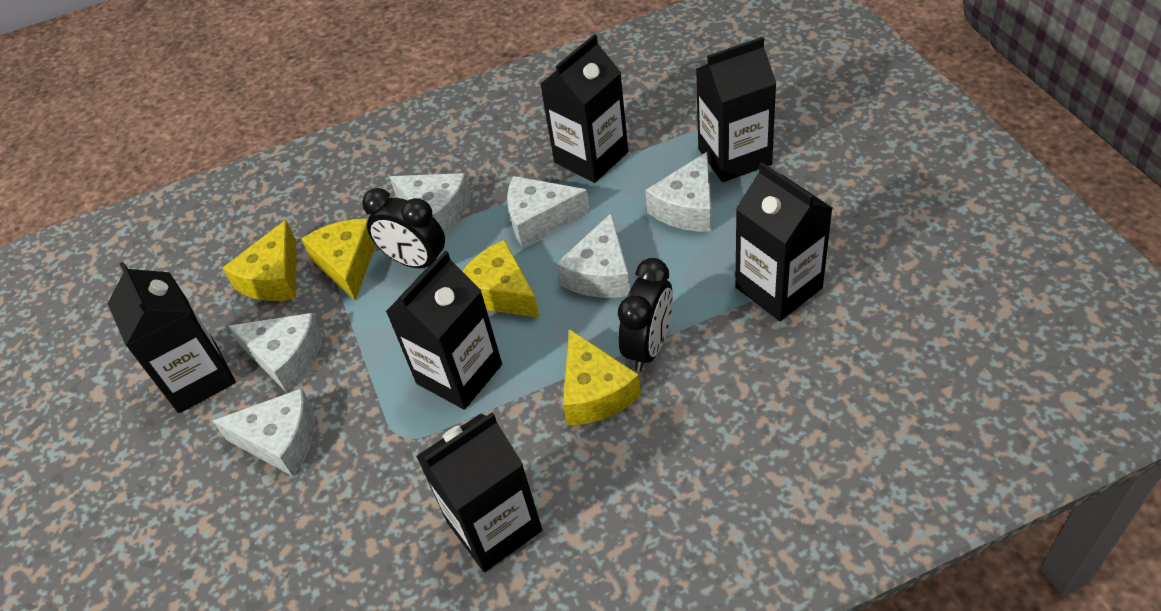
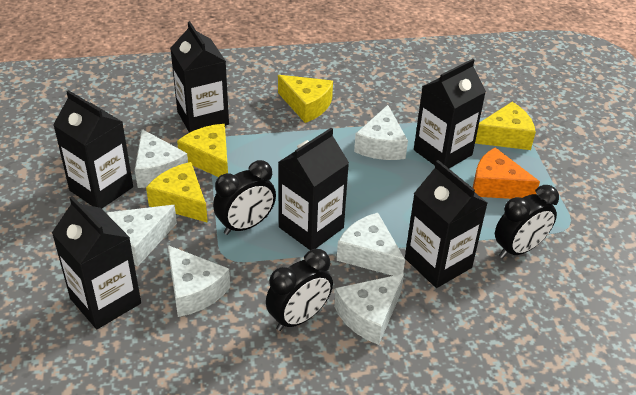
black clock: [362,188,445,268] [618,258,673,372] = 2 -> [213,160,276,235] [266,249,333,331] [495,185,559,258] = 3
orange cheese: none = 0 -> [472,147,540,199] = 1

